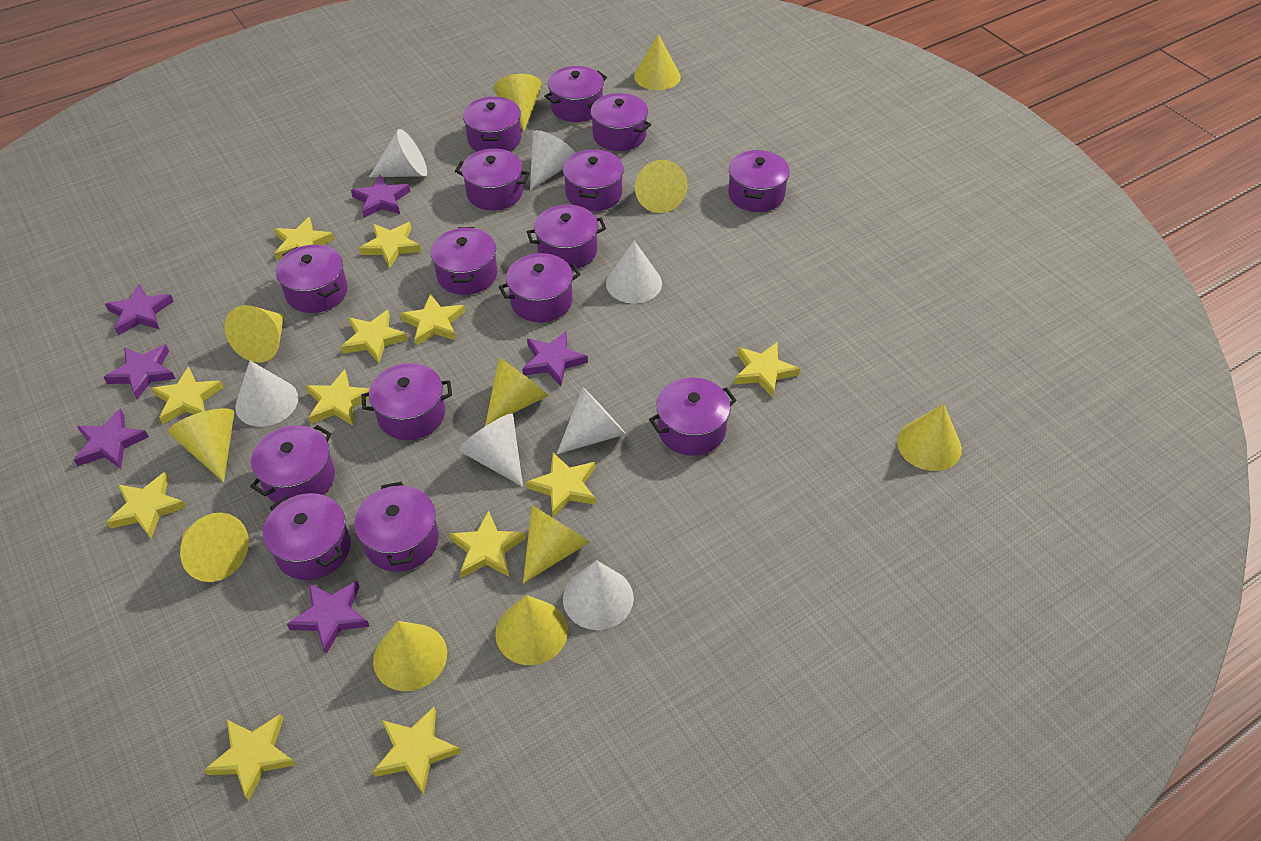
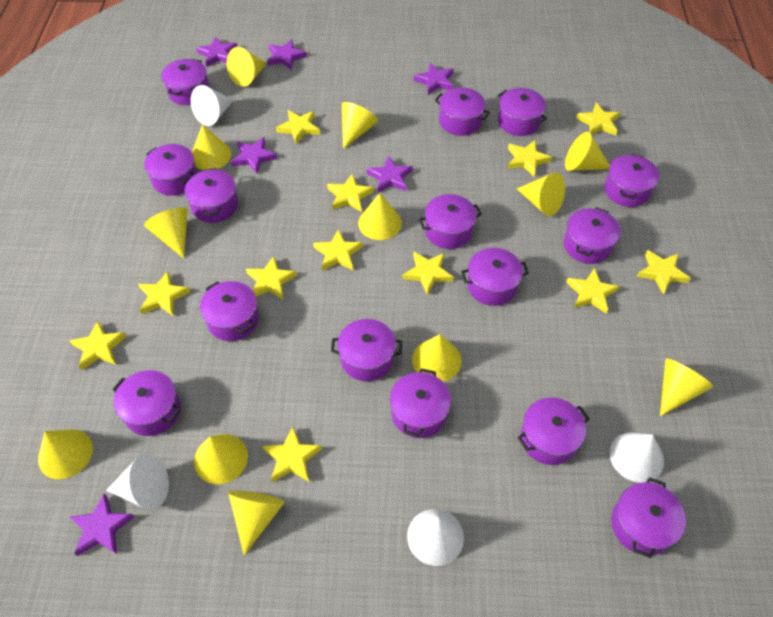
white cone: [235,361,298,427] [369,129,427,177] [458,413,523,487] [530,130,576,190] [557,387,626,454] [563,560,634,630] [606,241,662,304] = 7 -> [106,453,169,510] [191,85,233,126] [407,509,464,566] [610,432,664,483] = 4
yellow cone: [168,408,234,482] [180,513,249,582] [225,305,284,362] [373,621,447,691] [485,358,549,426] [494,74,542,131] [495,595,568,665] [523,505,590,584] [634,34,681,90] [635,160,688,213] [897,404,962,471] = 11 -> [38,429,93,479] [144,207,187,258] [192,124,231,170] [194,434,248,484] [227,47,267,87] [228,490,285,556] [342,102,378,149] [358,193,402,240] [412,334,462,382] [517,172,565,216] [565,132,610,171] [660,358,713,416] = 12

